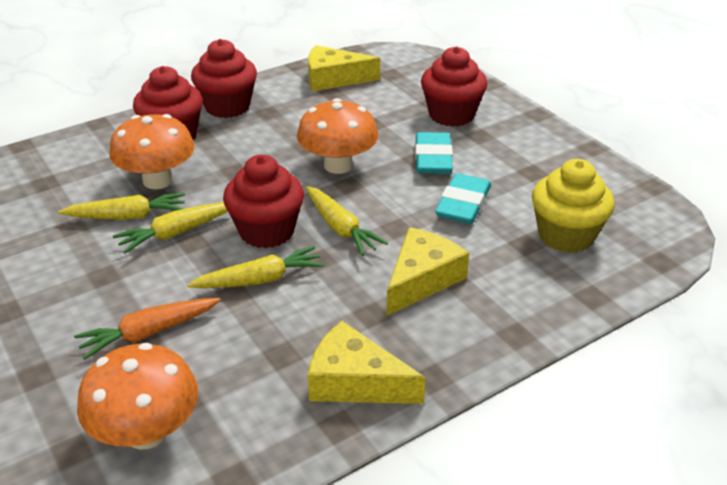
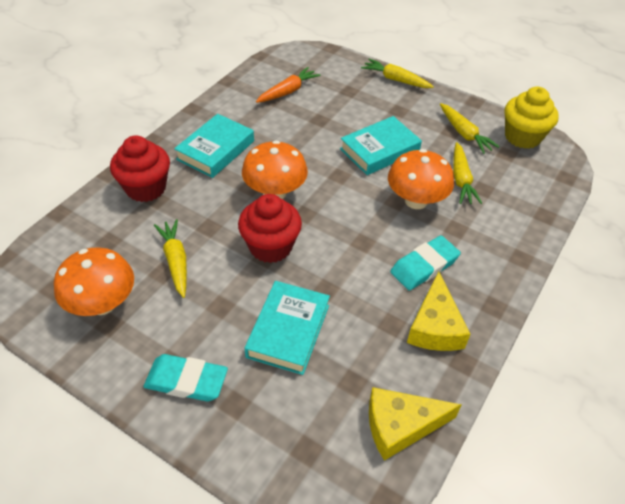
red cupcake: [133,66,203,141] [191,39,257,118] [223,155,304,248] [421,46,487,127] = 4 -> [110,135,170,202] [238,194,302,263] = 2
turquoise book: none = 0 -> [174,114,254,178] [245,281,330,375] [340,116,422,175] = 3
yellow cheese: [308,45,380,91] [308,321,425,404] [387,227,469,315] = 3 -> [369,387,462,461] [407,271,471,351] = 2

